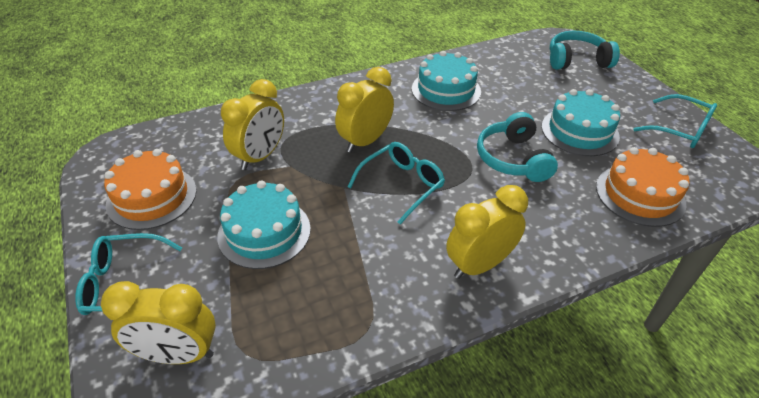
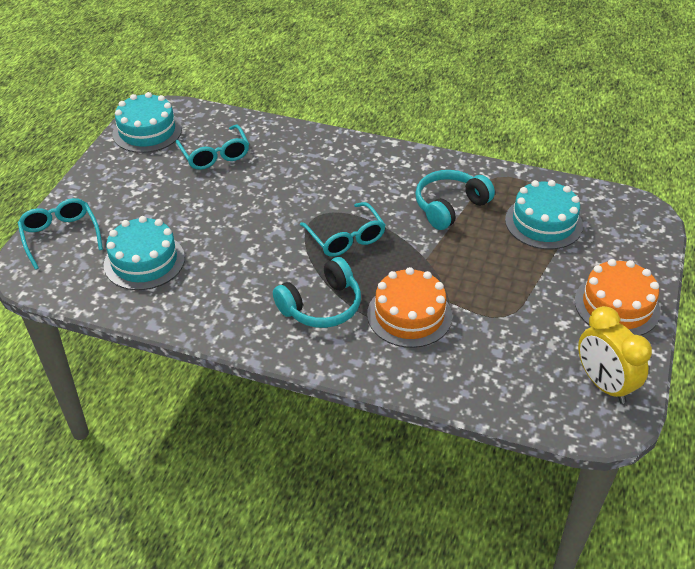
yellow clock: [101,281,216,364] [221,79,284,170] [335,67,394,153] [446,185,528,279] = 4 -> [578,306,652,404] = 1

